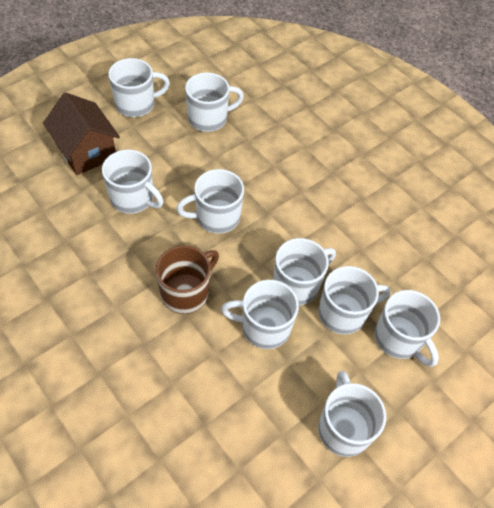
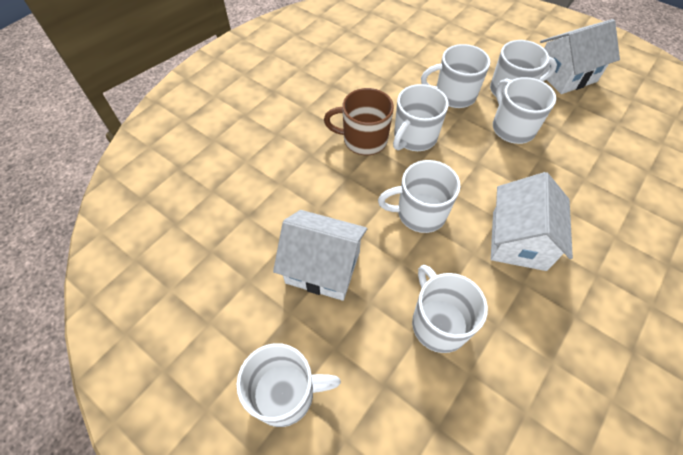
brown house: [43,92,120,175] = 1 -> none = 0
white house: none = 0 -> [273,210,367,301] [491,172,573,271] [540,19,620,94] = 3
white mug: [102,150,163,214] [108,58,170,117] [176,169,244,234] [185,73,244,132] [221,280,299,349] [273,238,336,305] [318,266,391,334] [318,371,386,457] [374,290,440,367] = 9 -> [236,343,341,427] [378,160,461,233] [393,84,449,151] [412,265,488,353] [421,44,490,108] [490,40,557,97] [493,77,556,144] = 7

